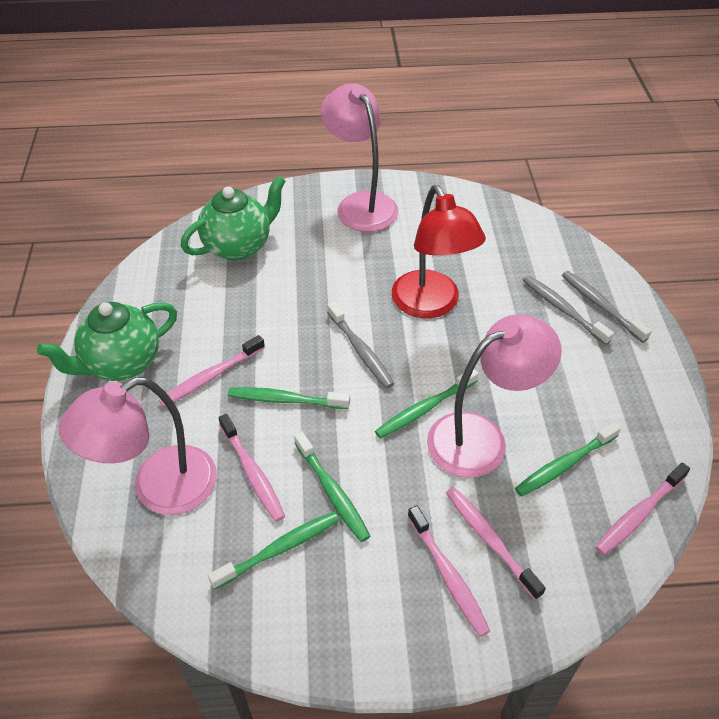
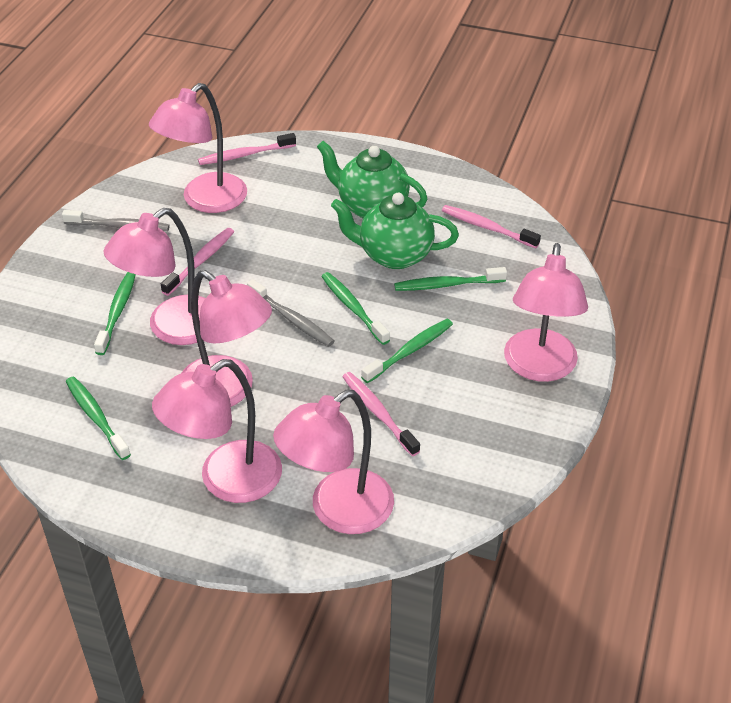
grey toothbrush: [327,302,394,388] [523,275,614,345] [562,271,652,343] = 3 -> [62,210,170,232] [247,279,334,347] = 2
pink lamp: [59,377,217,515] [321,83,398,232] [427,314,562,478] = 3 -> [103,208,205,345] [149,83,247,213] [152,359,282,503] [182,270,272,407] [273,390,394,534] [504,243,588,382] = 6
pink toothbrush: [159,335,265,407] [219,414,285,522] [408,505,490,637] [446,487,546,600] [595,463,690,555] = 5 -> [161,228,234,296] [198,133,296,165] [342,372,420,456] [442,205,541,248] = 4
red lamp: [392,185,486,318] = 1 -> none = 0

